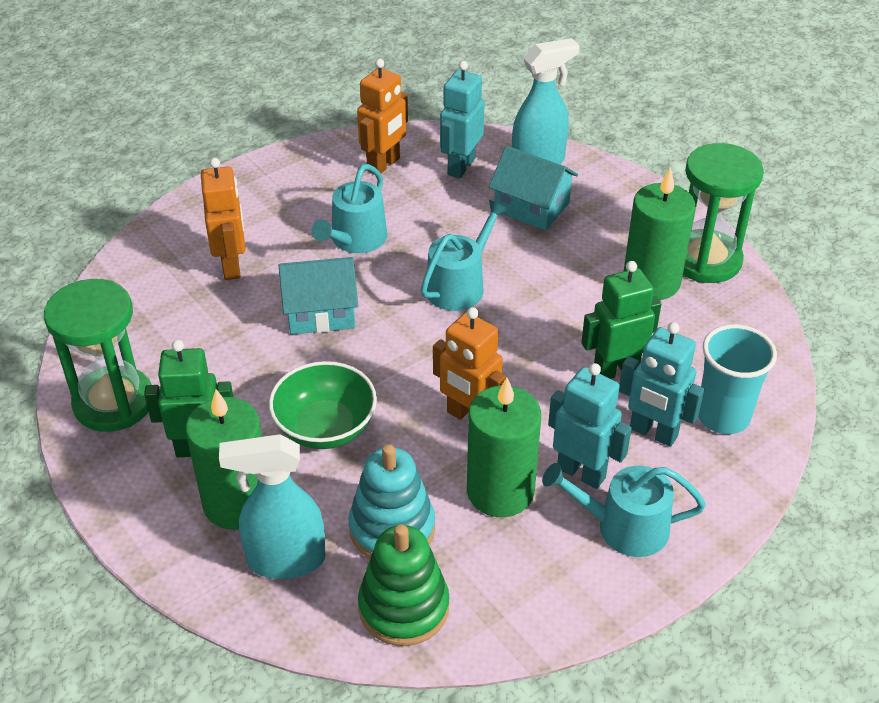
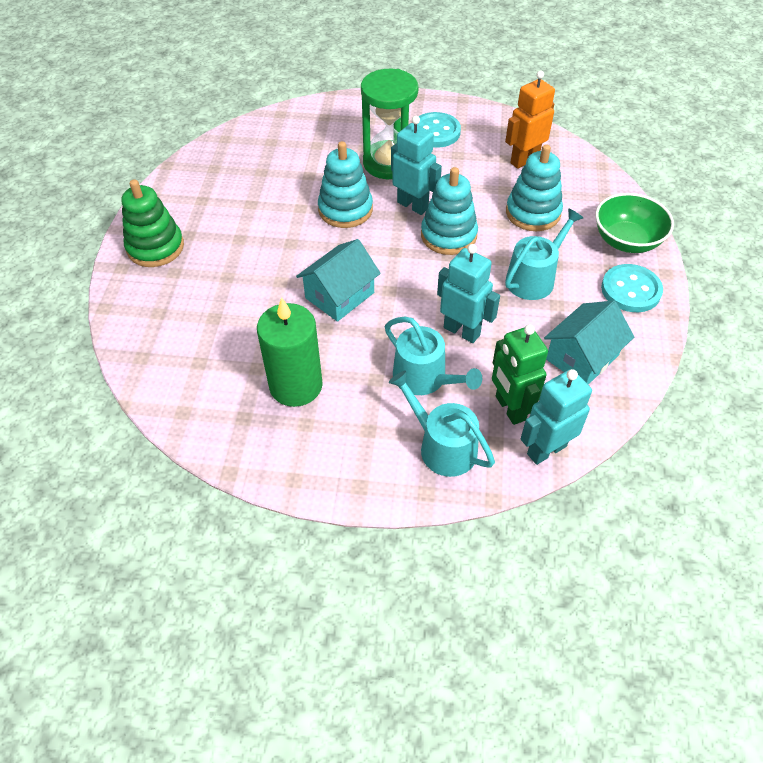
green candle: [186,389,262,530] [467,377,541,517] [623,167,695,300] = 3 -> [257,297,323,407] = 1
green hourglass: [44,279,152,432] [683,143,764,283] = 2 -> [361,69,418,179] = 1
green robot: [144,340,233,457] [581,261,661,379] = 2 -> [492,324,548,425] = 1
orange robot: [201,158,246,280] [357,59,408,173] [433,307,506,420] = 3 -> [505,70,555,169] = 1
turquoise button: none = 0 -> [417,112,461,148] [601,264,663,312] = 2
turquoise cup: [698,324,777,434] = 1 -> none = 0
turquoise spray bottle: [219,434,326,579] [512,38,579,164] = 2 -> none = 0
turquoise stacking toy: [349,444,435,558] = 1 -> [318,141,373,228] [421,167,478,255] [506,144,563,231] = 3

